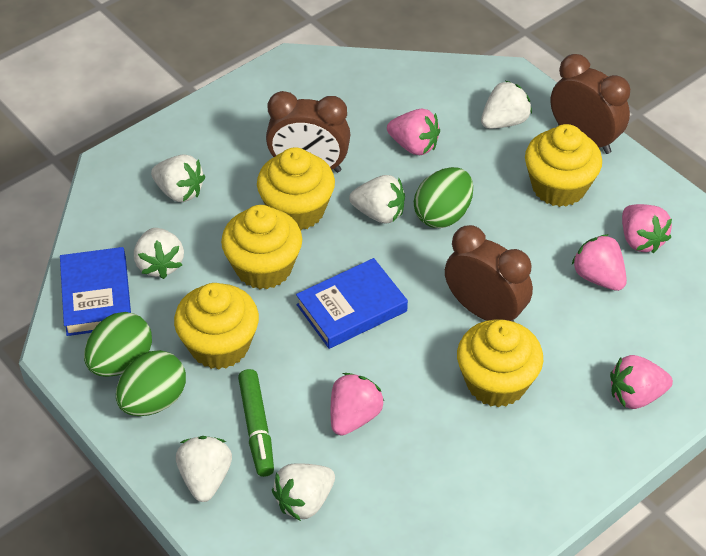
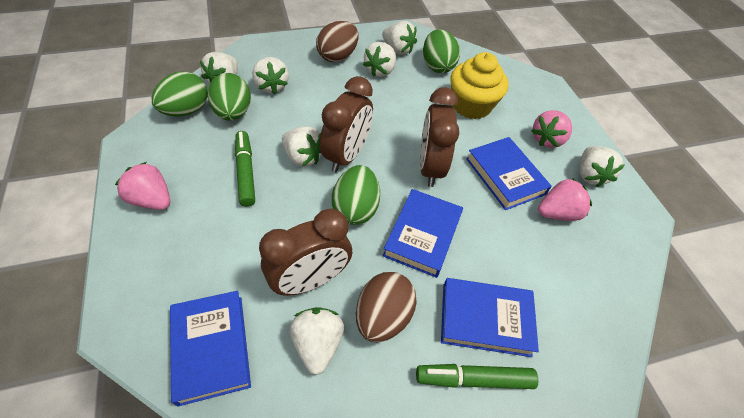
blue book: [60,247,131,336] [296,258,408,349] = 2 -> [170,291,251,407] [383,189,463,278] [441,278,539,357] [466,137,552,210] = 4
brown egg: none = 0 -> [316,21,358,62] [356,272,417,343] = 2
green egg: [84,312,152,377] [116,350,186,416] [414,167,473,228] = 3 -> [152,71,208,117] [208,73,251,121] [332,165,380,225] [423,29,460,73] = 4
green marker: [238,369,274,477] = 1 -> [235,131,255,207] [416,364,538,389] = 2
pink strawberry: [331,373,384,436] [387,109,440,155] [572,234,627,291] [610,355,673,409] [622,204,672,253] = 5 -> [115,162,170,210] [531,110,572,148] [538,178,592,221] = 3
white strawberry: [134,228,184,279] [151,154,205,202] [176,436,232,502] [272,464,335,521] [349,175,405,223] [481,81,532,129] = 6 -> [200,52,238,84] [252,57,289,94] [282,126,322,167] [290,307,344,375] [363,42,396,77] [382,21,417,55] [579,146,624,187] = 7
yellow cupcake: [174,283,259,369] [221,205,302,289] [257,147,335,231] [457,319,543,407] [525,124,602,207] = 5 -> [450,52,509,119] = 1

